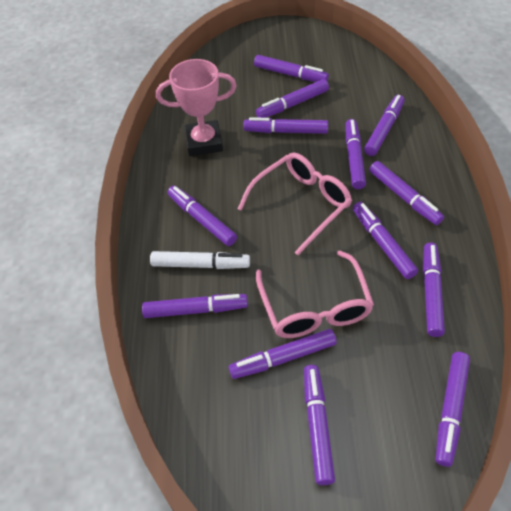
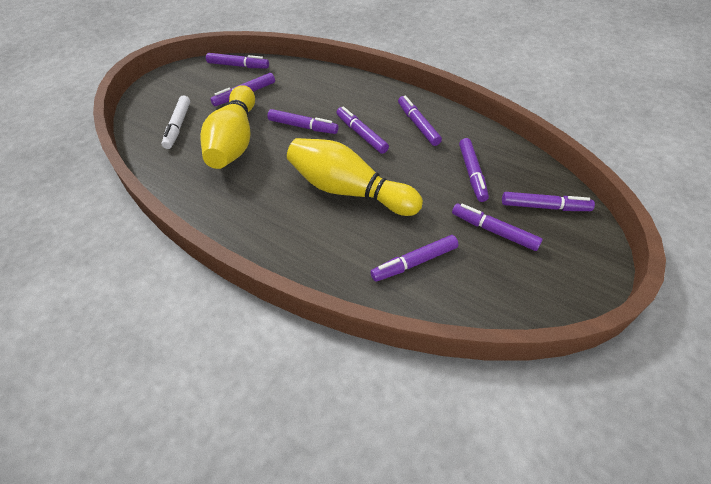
pink glasses: [238,152,352,255] [256,250,374,338] = 2 -> none = 0
pink trophy: [156,59,237,156] = 1 -> none = 0
purple marker: [142,294,248,318] [167,186,237,246] [229,329,337,379] [243,117,328,134] [254,55,329,82] [256,79,329,118] [304,365,335,485] [346,119,366,189] [353,202,418,279] [364,95,405,156] [369,161,444,225] [423,243,445,337] [436,352,470,467] = 13 -> [206,53,269,69] [210,73,275,106] [267,109,338,134] [336,106,389,154] [370,235,458,281] [398,95,442,146] [452,203,542,251] [459,138,489,202] [502,192,595,211] = 9
yellow bowling pin: none = 0 -> [200,85,255,169] [287,138,423,216] = 2

